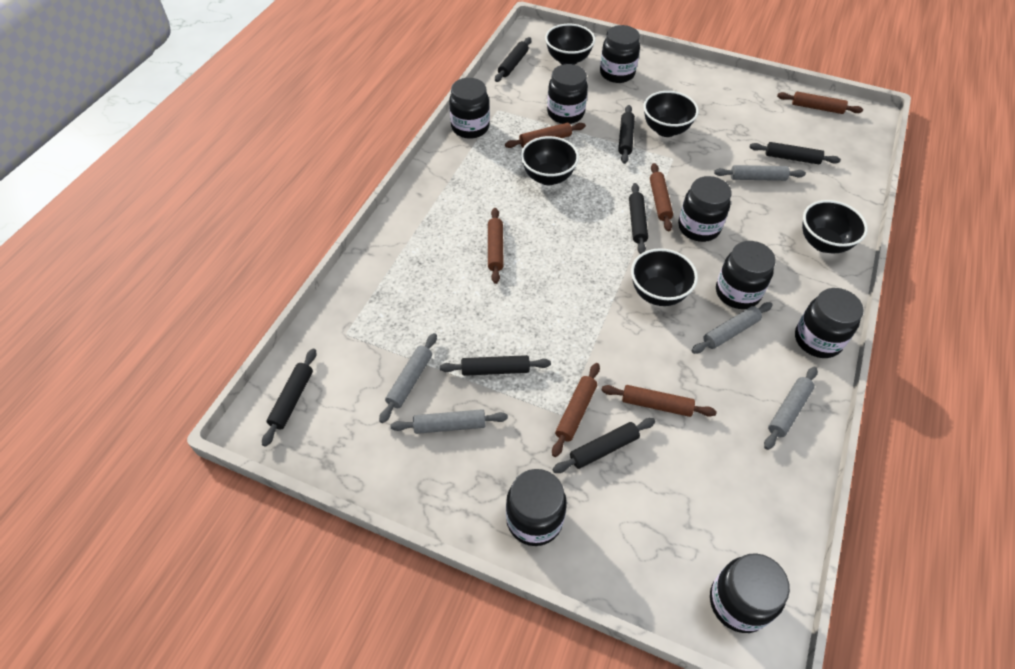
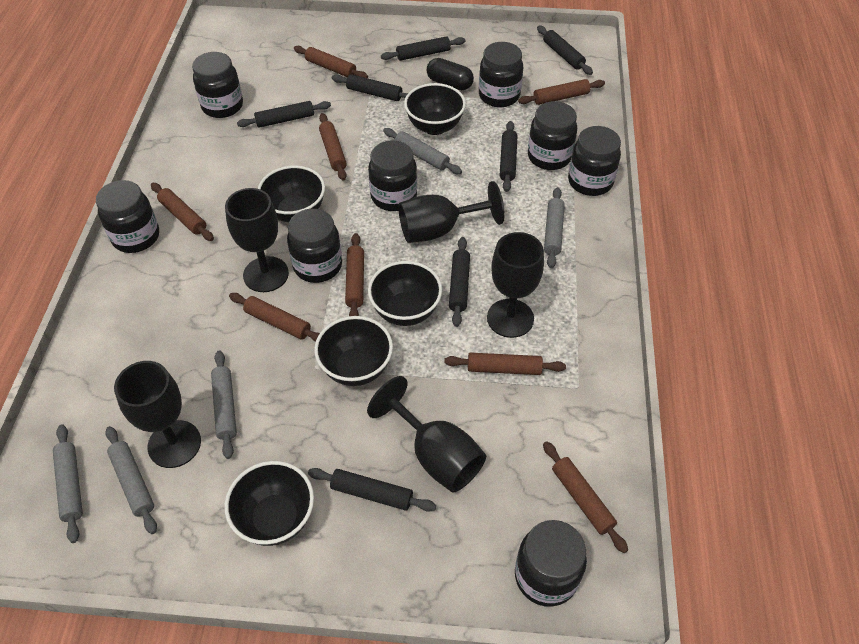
black capsule: none = 0 -> [427,58,474,90] = 1
black goblet: none = 0 -> [114,361,201,468] [225,188,289,292] [367,376,486,493] [398,181,504,243] [487,232,544,338] = 5
brown rolling pin: [488,208,504,284] [505,123,586,148] [552,363,600,457] [601,385,717,417] [650,163,673,232] [777,92,863,114] = 6 -> [151,183,214,241] [229,293,320,342] [294,46,368,78] [319,113,347,180] [345,233,364,316] [444,352,566,375] [518,79,605,105] [543,441,628,553] = 8

